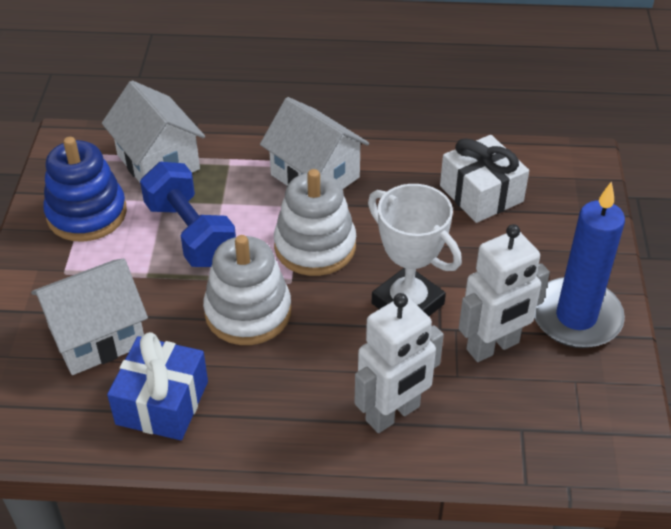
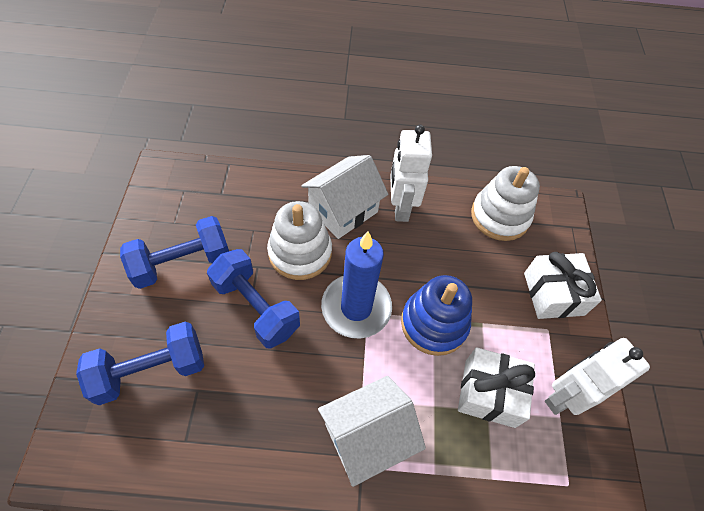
blue dumbbell: [140,162,236,267] = 1 -> [76,321,204,405] [120,216,229,289] [207,249,300,349] = 3
blue gift: [107,332,208,440] = 1 -> none = 0
white gift: [440,135,529,223] = 1 -> [458,347,535,428] [524,252,602,319] = 2
white house: [31,259,148,375] [102,80,205,182] [260,97,369,189] = 3 -> [301,155,388,239] [318,376,426,487] = 2
white trophy: [368,184,462,316] = 1 -> none = 0

